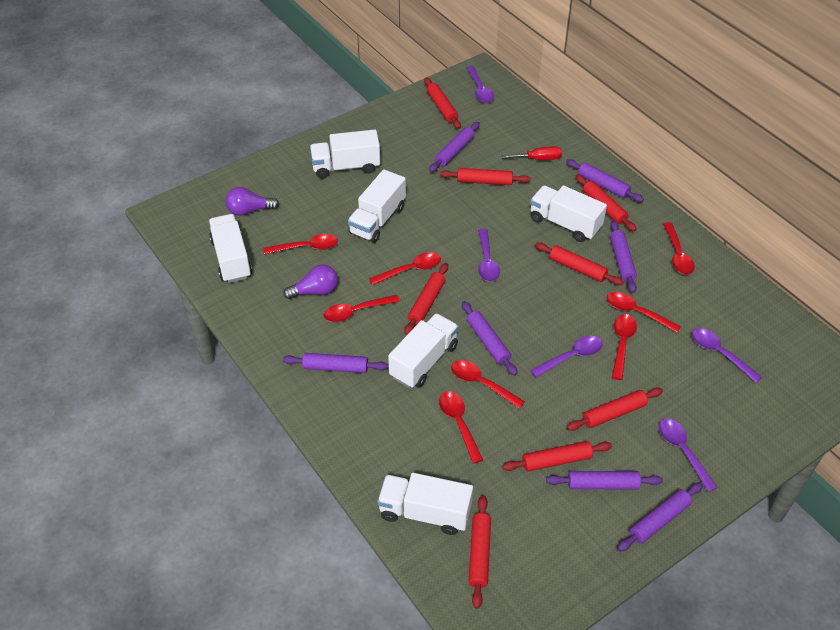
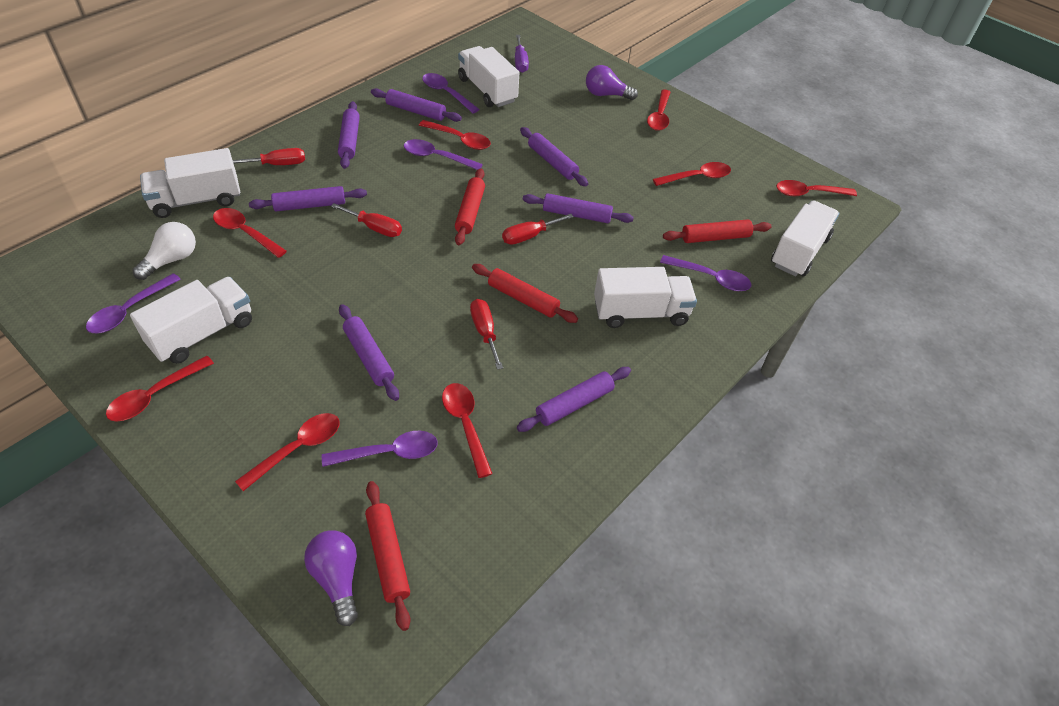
purple screwdriver: none = 0 -> [515,35,529,73] = 1
red rolling pin: [404,263,448,335] [424,77,461,129] [440,168,530,185] [469,495,491,609] [502,441,612,472] [535,242,624,285] [567,387,663,431] [575,174,637,232] = 8 -> [365,481,411,631] [455,168,485,245] [472,264,578,323] [663,219,772,243] = 4
red screwdriver: [502,146,562,160] = 1 -> [233,148,305,165] [331,203,402,237] [470,299,503,370] [502,214,574,245] = 4
white light bulb: none = 0 -> [132,222,196,280] = 1
white truck: [209,214,252,283] [310,130,380,179] [348,169,406,243] [377,473,473,535] [388,313,459,388] [530,185,607,242] = 6 -> [130,277,252,364] [140,148,240,218] [458,46,519,107] [594,267,697,328] [771,200,839,277] = 5

